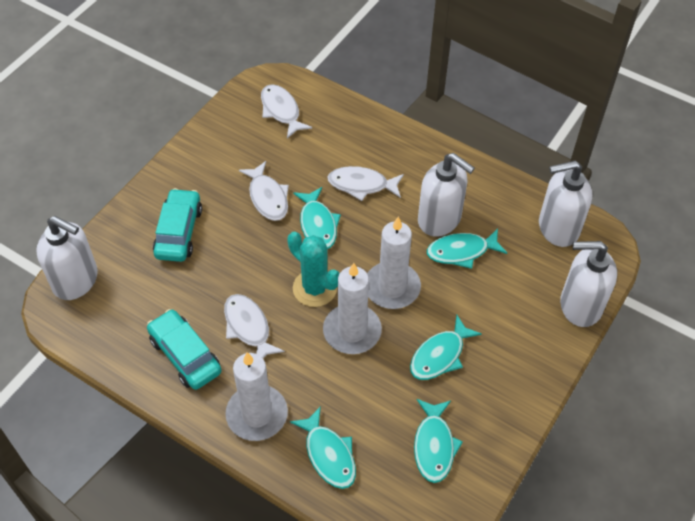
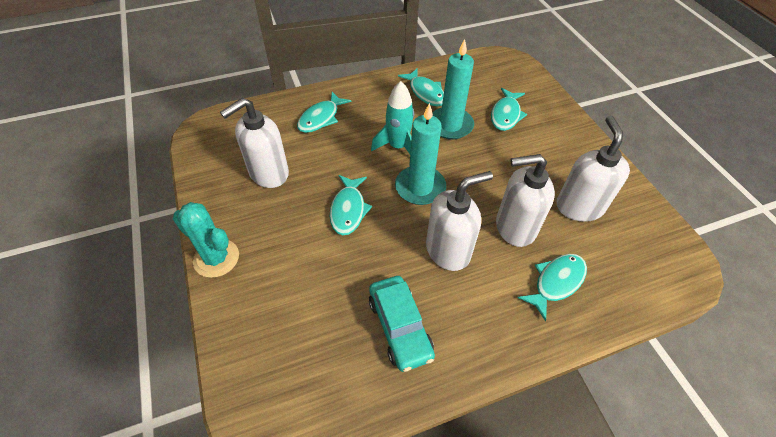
turquoise candle: none = 0 -> [395,103,446,205] [432,39,474,139] = 2
turquoise car: [147,309,222,390] [153,188,202,262] = 2 -> [369,276,435,372] = 1
turquoise rocket: none = 0 -> [371,81,414,154] = 1
white candle: [225,352,288,441] [323,263,382,354] [367,217,421,309] = 3 -> none = 0
white fish: [224,294,285,358] [239,161,289,221] [261,84,312,138] [327,166,404,201] = 4 -> none = 0

